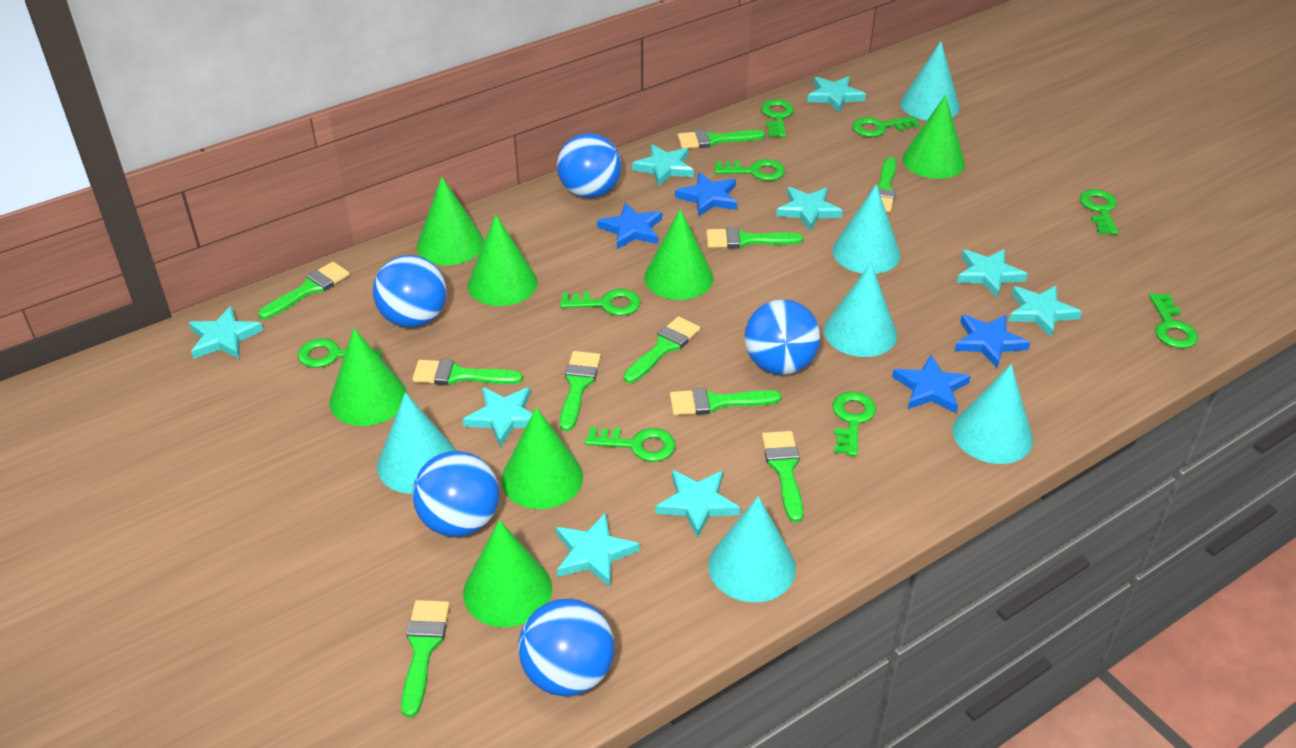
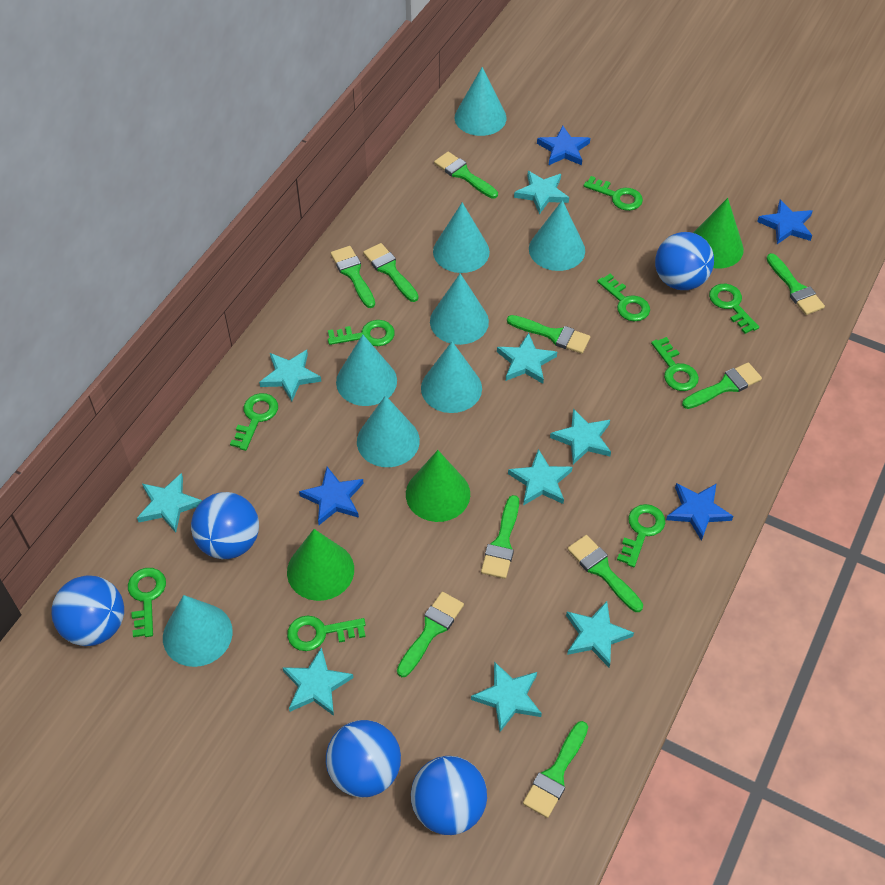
green cone: [329,328,407,426] [417,176,484,265] [463,520,552,627] [468,215,538,306] [501,407,583,509] [644,209,714,300] [902,95,965,179] = 7 -> [287,529,354,601] [406,450,470,522] [693,198,744,268] = 3
turquoise cone: [377,392,456,494] [708,496,796,602] [824,263,897,357] [832,185,901,274] [901,41,960,120] [953,364,1033,464] = 6 -> [163,595,233,667] [336,335,397,406] [357,395,420,467] [421,342,482,413] [430,273,489,345] [433,202,490,273] [455,67,506,136] [529,200,585,271] = 8

